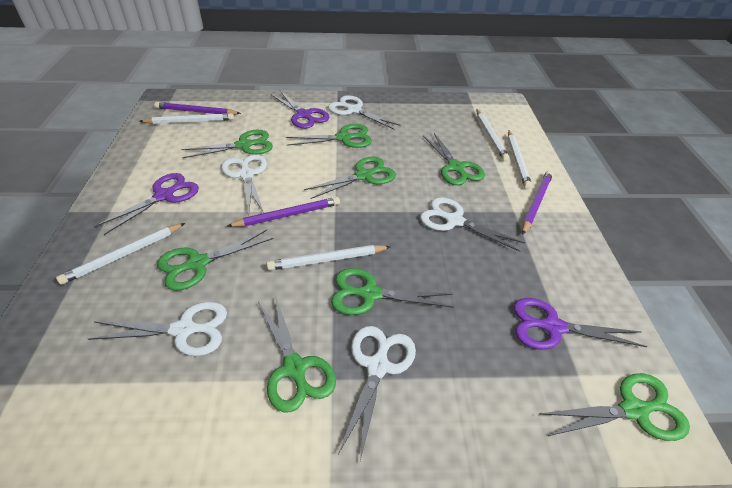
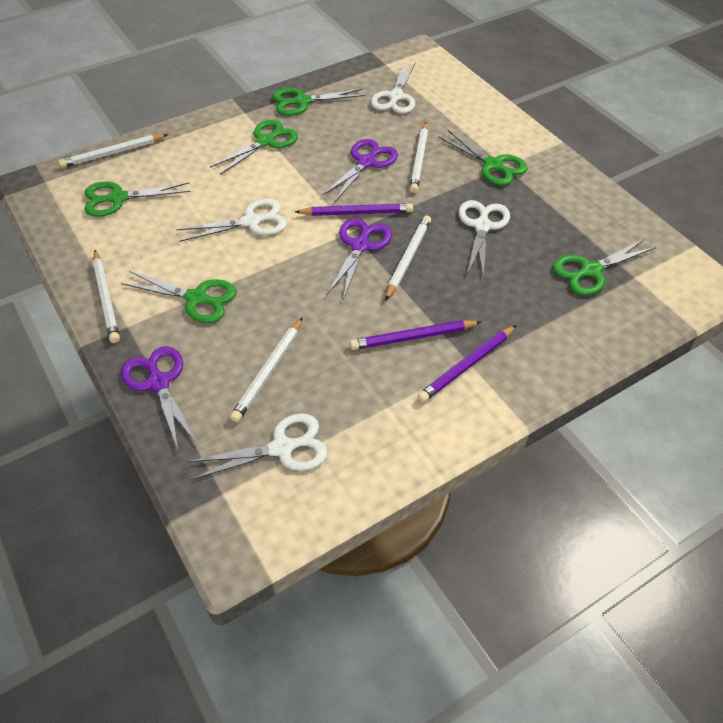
green scissors: [157,230,274,291] [181,130,273,158] [258,295,336,413] [286,124,372,148] [304,157,396,199] [331,268,453,315] [423,133,485,185] [539,373,690,441] = 8 -> [84,182,191,217] [121,271,236,323] [210,120,298,175] [272,88,365,116] [438,129,528,186] [553,238,656,296] = 6
white scissors: [88,302,227,356] [221,154,267,214] [328,95,401,129] [338,326,416,461] [420,197,525,252] = 5 -> [176,199,287,242] [187,413,328,480] [371,62,416,114] [458,200,510,277] = 4

